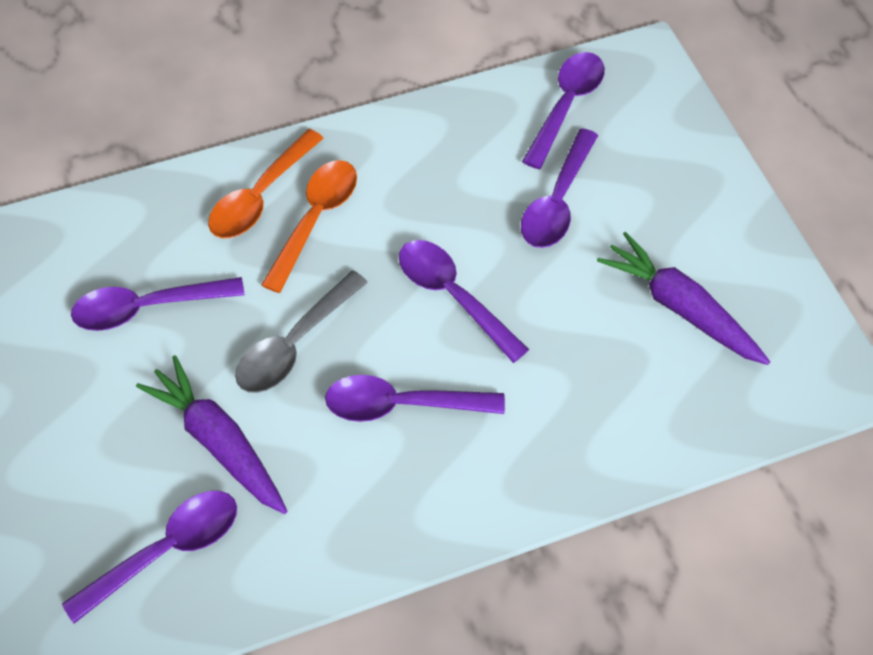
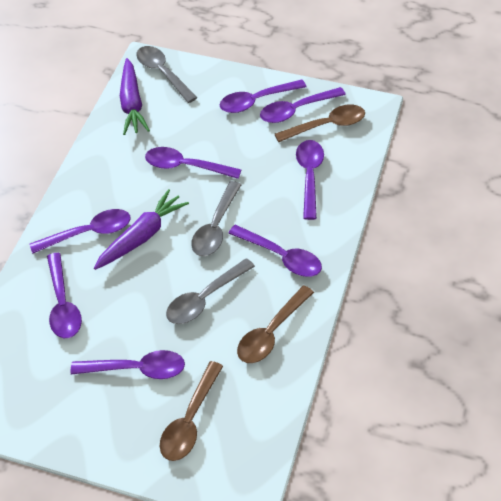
brown spoon: none = 0 -> [160,361,223,461] [237,285,314,363] [275,105,365,142] = 3
grey spoon: [235,271,368,393] = 1 -> [136,46,197,103] [166,258,255,324] [191,181,241,256] = 3
orange spoon: [208,129,324,238] [261,160,357,293] = 2 -> none = 0
purple spoon: [62,491,237,624] [71,277,245,331] [325,375,505,422] [399,240,529,363] [521,128,598,248] [522,52,605,169] = 6 -> [29,209,131,254] [47,253,82,338] [71,350,185,379] [145,147,241,179] [220,79,307,113] [228,225,322,277] [260,87,346,123] [296,140,324,220] = 8

